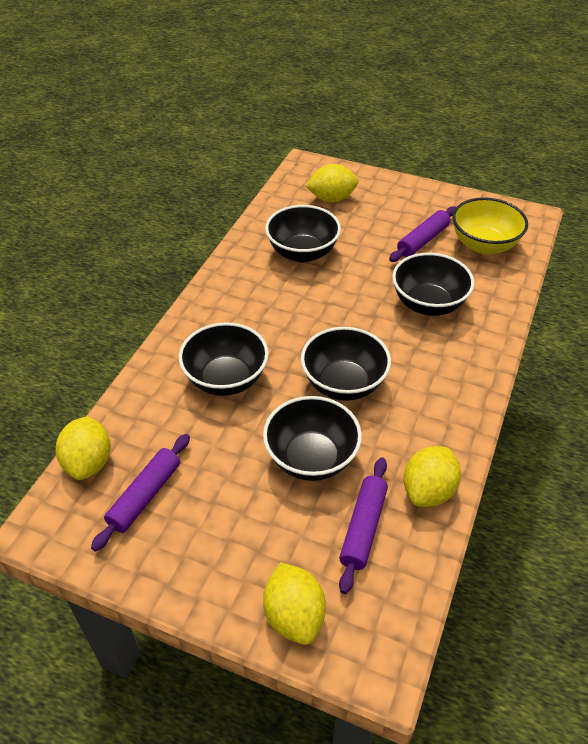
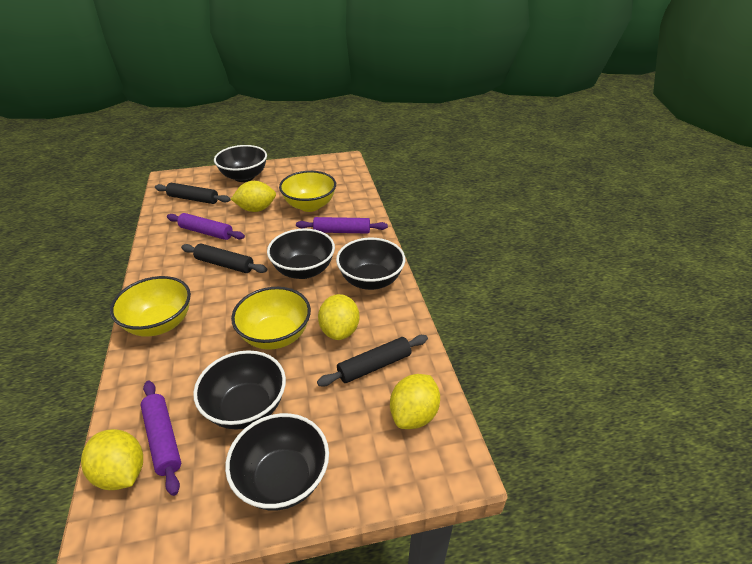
black rolling pin: none = 0 -> [155,183,230,204] [181,244,267,273] [317,335,428,387] = 3
yellow bowl: [452,197,528,254] = 1 -> [110,276,191,336] [231,287,311,350] [279,171,336,212] = 3

